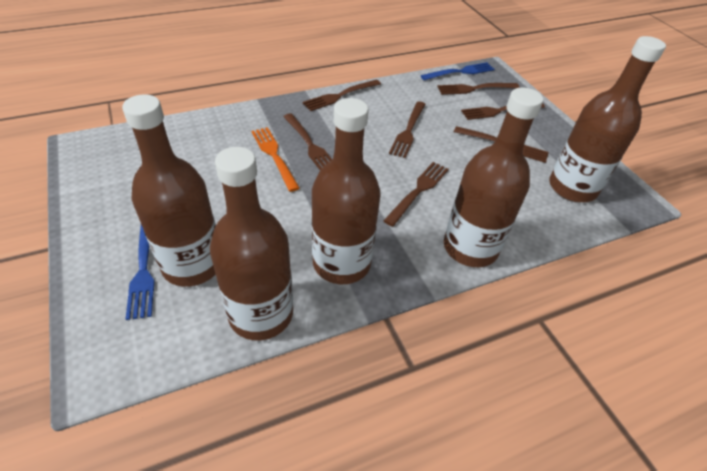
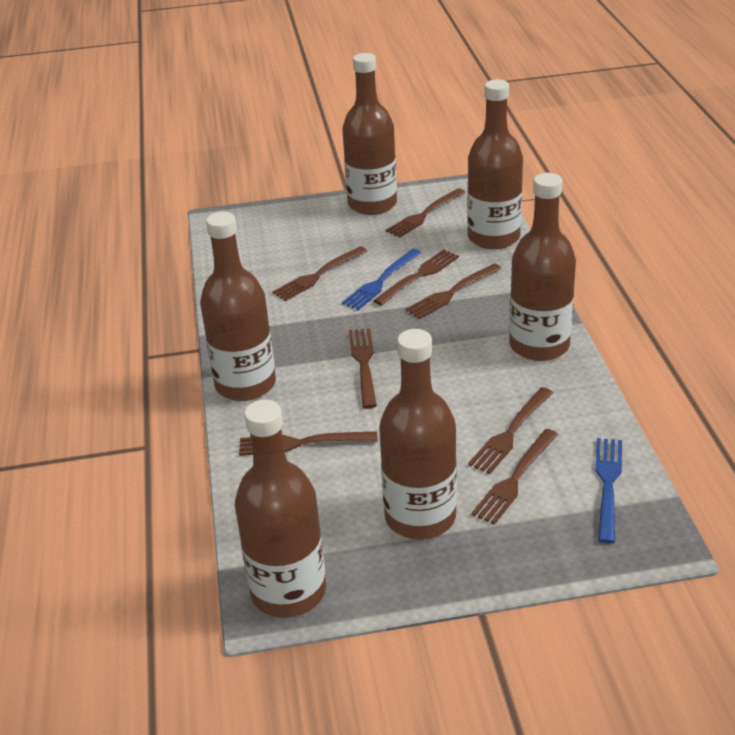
brown bottle: [122,94,216,287] [210,147,293,340] [312,98,381,284] [444,88,543,267] [549,36,666,202] = 5 -> [200,212,276,401] [235,400,326,618] [342,53,397,215] [379,329,457,539] [467,79,523,249] [509,173,576,361] = 6
brown fork: [283,113,332,170] [303,79,381,111] [384,162,449,227] [389,101,426,158] [437,83,520,95] [454,126,549,163] [461,104,545,120] = 7 -> [239,431,378,456] [272,246,367,301] [349,328,377,408] [373,250,459,306] [386,188,466,238] [406,264,502,319] [468,387,553,474] [471,429,558,525] = 8
orange fork: [251,127,300,192] = 1 -> none = 0

